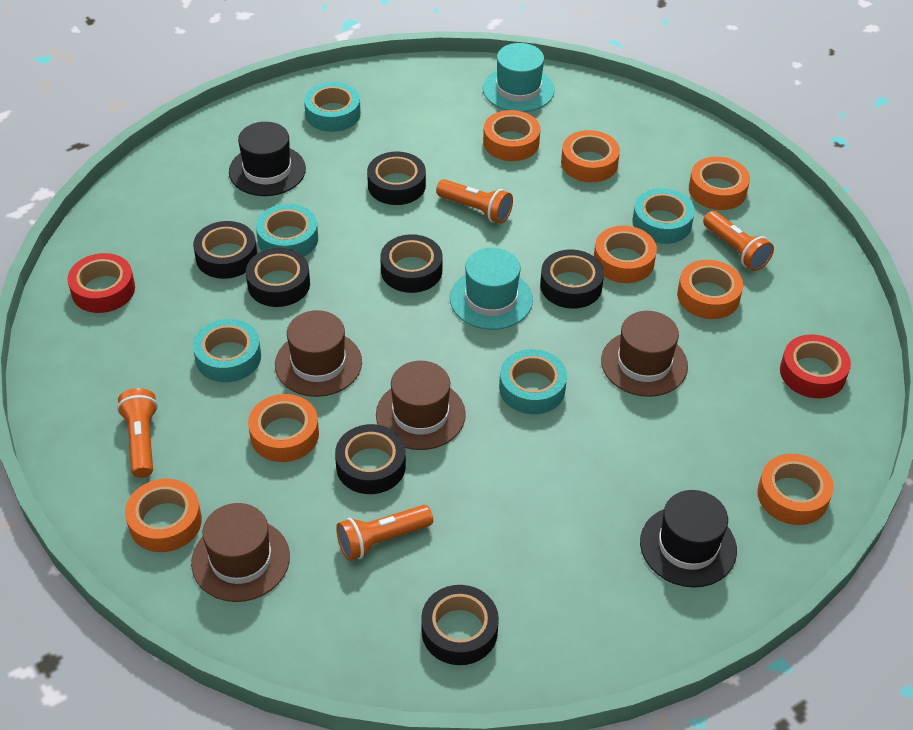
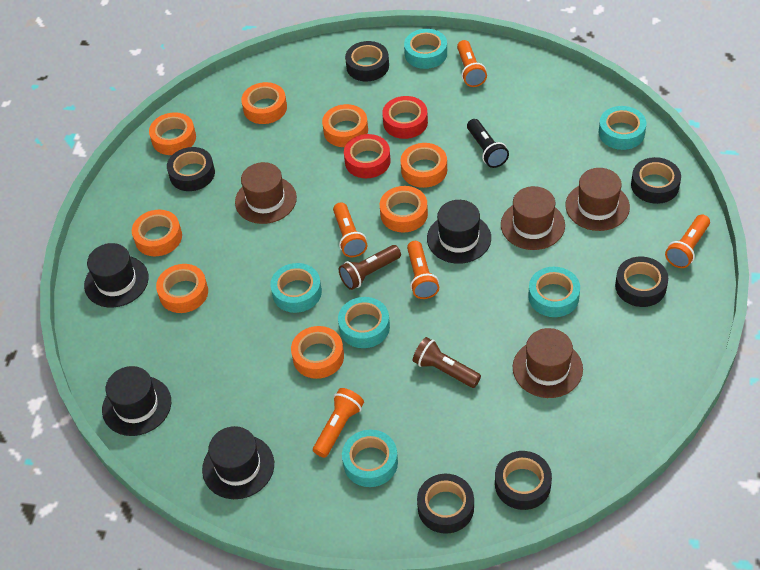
black flashlight: none = 0 -> [467,119,509,168] = 1
black hat: [229,122,306,196] [640,490,737,587] = 2 -> [84,243,149,307] [102,366,171,436] [202,426,274,499] [427,200,491,264] = 4
black tape: [193,221,257,279] [246,248,310,307] [335,424,406,494] [367,151,426,205] [380,234,443,293] [421,585,499,665] [540,249,604,309] = 7 -> [167,147,215,191] [345,41,389,81] [417,474,474,534] [495,451,552,510] [615,257,668,307] [631,157,681,204] = 6
brown flashlight: none = 0 -> [339,245,401,290] [413,337,481,388] = 2
orange flashlight: [117,388,158,478] [336,505,433,561] [436,179,513,224] [703,211,774,271] = 4 -> [313,388,364,458] [333,202,367,257] [407,241,439,299] [457,40,487,87] [665,214,710,268] = 5
turquoise hat: [450,248,533,330] [483,43,555,112] = 2 -> none = 0
turquoise tape: [193,319,261,382] [256,204,318,256] [304,82,361,132] [499,349,567,414] [632,188,695,244] = 5 -> [270,263,322,313] [338,297,390,348] [342,430,398,487] [404,29,447,69] [528,267,580,317] [599,106,646,150] = 6

